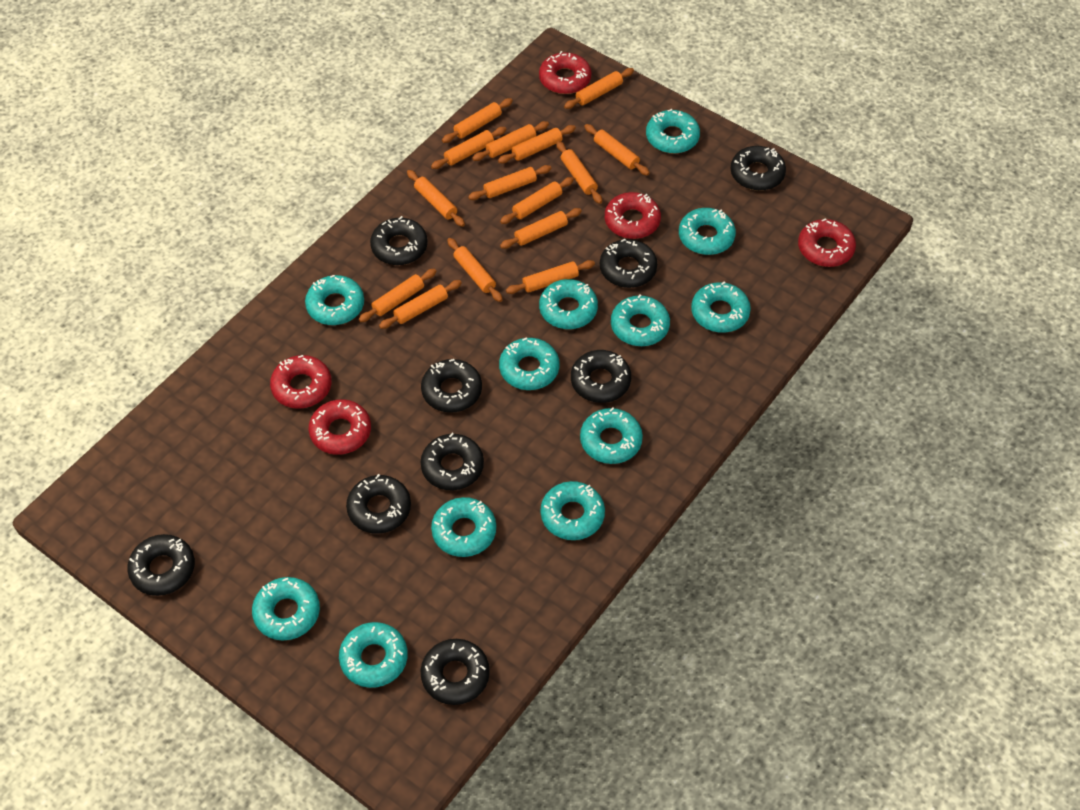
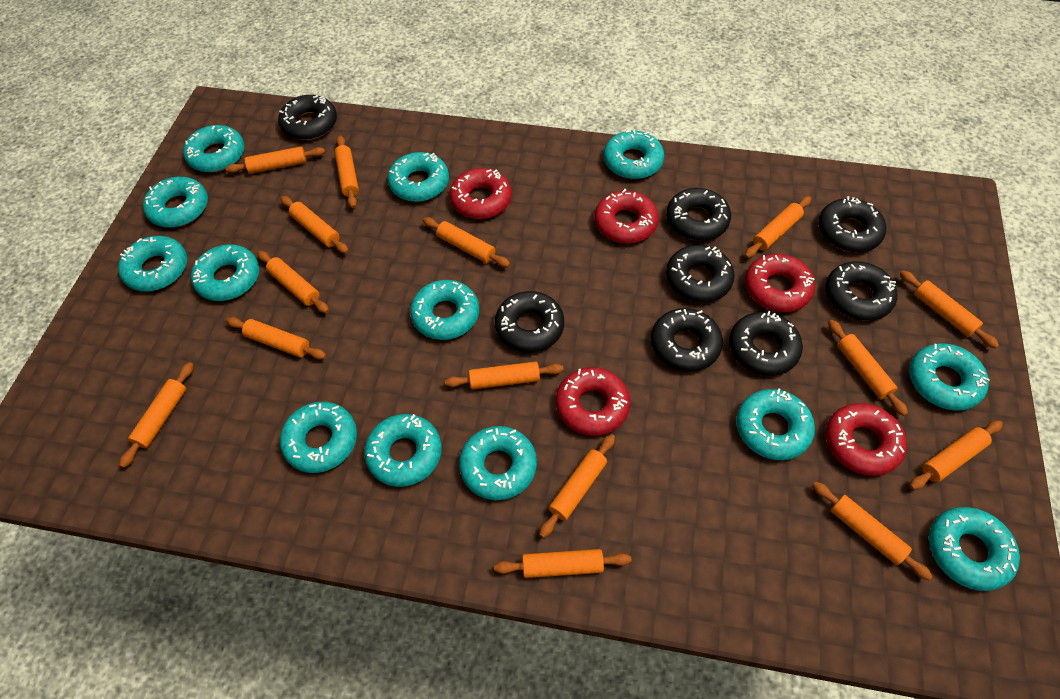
black donut: [127,534,195,596] [346,474,411,534] [370,216,428,265] [420,433,484,490] [420,639,490,705] [421,359,482,413] [571,350,631,403] [600,239,657,288] [731,146,786,191] = 9 -> [278,95,337,140] [495,291,564,352] [651,308,723,372] [666,188,731,241] [666,245,735,302] [729,311,803,376] [818,196,886,252] [825,261,897,321] = 8
turquoise donut: [252,577,320,640] [305,275,364,325] [339,622,408,688] [431,497,496,557] [499,337,560,390] [539,279,598,329] [540,481,605,540] [580,407,643,464] [611,294,670,346] [646,109,700,154] [679,208,736,255] [691,281,751,333] = 12 -> [118,236,187,291] [143,177,208,228] [183,125,245,172] [191,244,259,301] [280,402,357,473] [364,414,442,487] [387,152,449,202] [410,280,479,340] [459,426,537,500] [604,130,664,179] [736,388,815,460] [909,343,990,411] [929,507,1020,591] = 13

